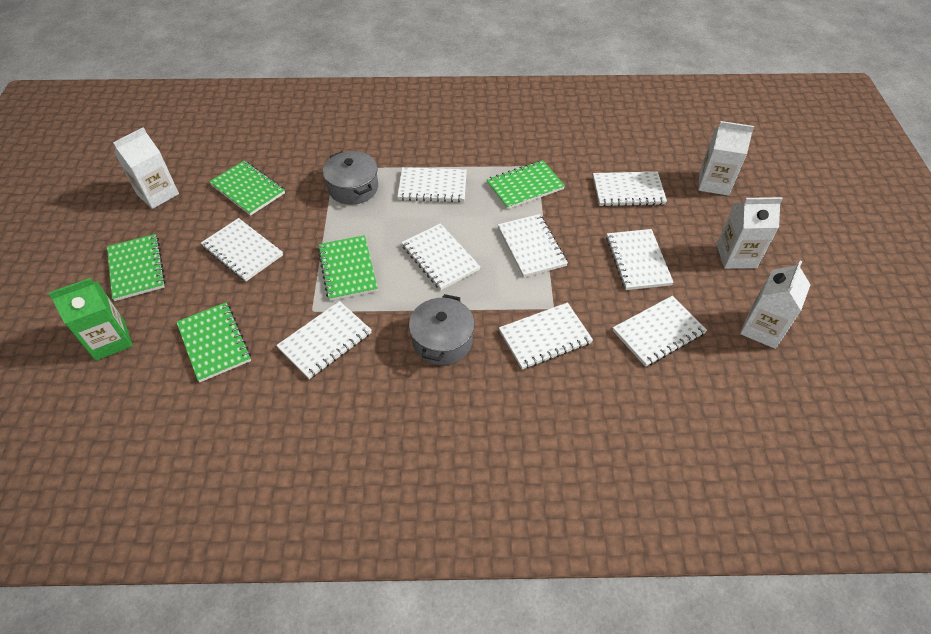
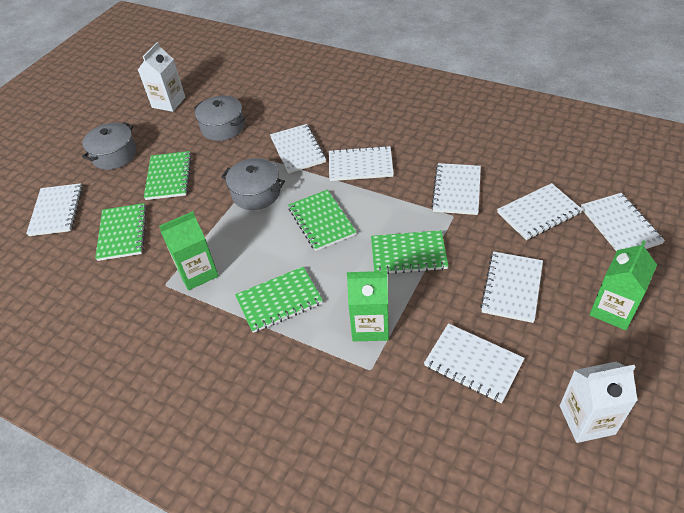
green carton: [48,278,133,361] = 1 -> [159,211,219,290] [347,271,389,341] [589,240,657,330] = 3
grey pot: [323,151,378,205] [409,294,475,365] = 2 -> [82,122,137,170] [194,96,245,141] [221,158,285,210] = 3
white carton: [113,127,179,209] [698,121,754,196] [716,197,783,269] [740,261,810,349] = 4 -> [138,42,185,112] [560,362,638,443] = 2
white notebook: [201,218,283,281] [276,301,372,379] [397,167,467,203] [401,223,481,290] [498,214,568,277] [499,302,593,370] [593,171,667,207] [606,229,674,290] [613,296,707,367] = 9 -> [26,183,83,236] [270,124,326,174] [329,146,394,181] [424,323,525,403] [431,163,481,215] [480,252,543,323] [497,183,583,240] [581,193,665,252] = 8

